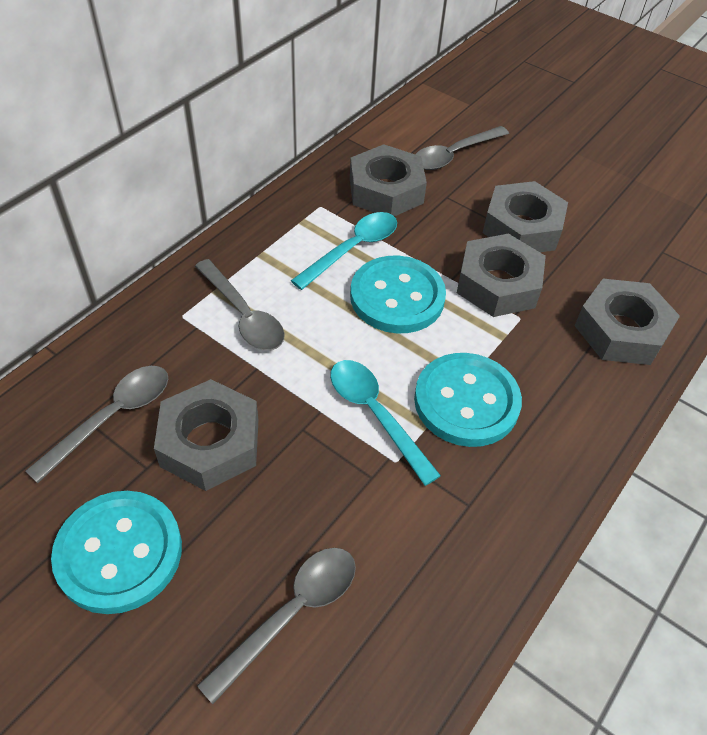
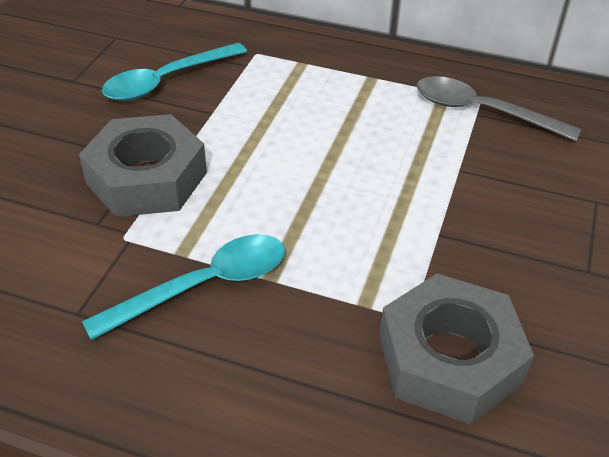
grey nut: [154,379,258,491] [350,144,427,216] [457,234,546,317] [483,181,568,252] [575,279,680,365] = 5 -> [79,114,207,217] [379,274,534,425] = 2
grey spoon: [26,366,168,483] [195,259,285,350] [197,548,356,704] [415,126,509,170] = 4 -> [416,76,581,141] = 1
turquoise button: [51,491,182,614] [350,256,446,333] [414,353,522,447] = 3 -> none = 0

